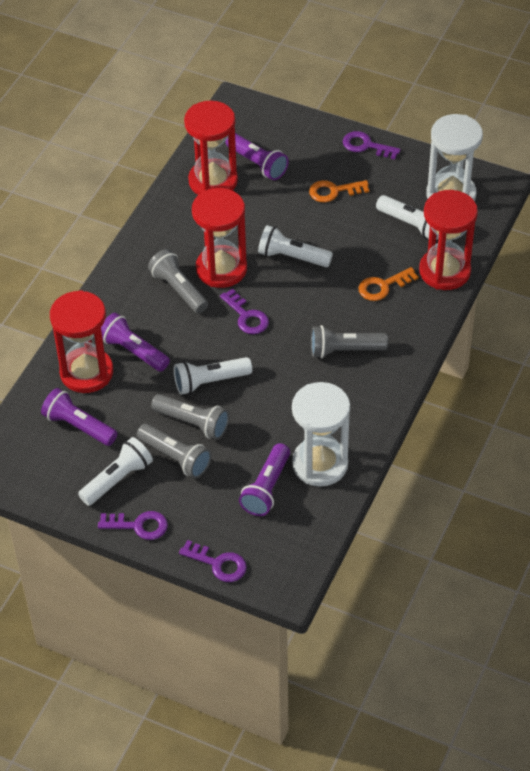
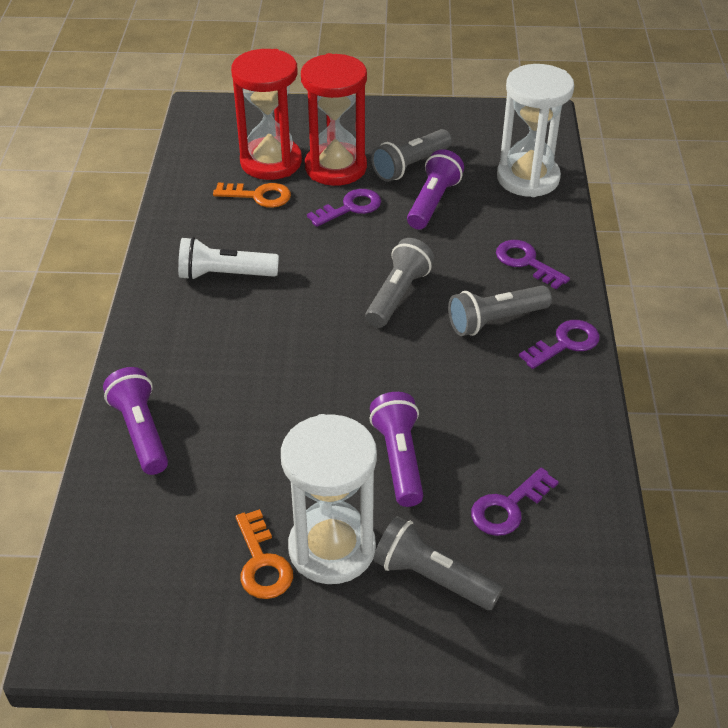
purple flashlight: [41,388,117,446] [101,313,170,372] [226,133,289,180] [239,443,290,516] = 4 -> [103,367,168,475] [369,392,423,507] [407,149,464,229] = 3
red hourglass: [50,290,113,393] [184,101,238,195] [192,188,247,288] [419,190,478,290] = 4 -> [231,49,302,180] [301,53,367,186] = 2
white flashlight: [78,437,153,506] [174,357,252,395] [258,225,333,267] [376,195,439,240] = 4 -> [178,237,279,280] = 1

